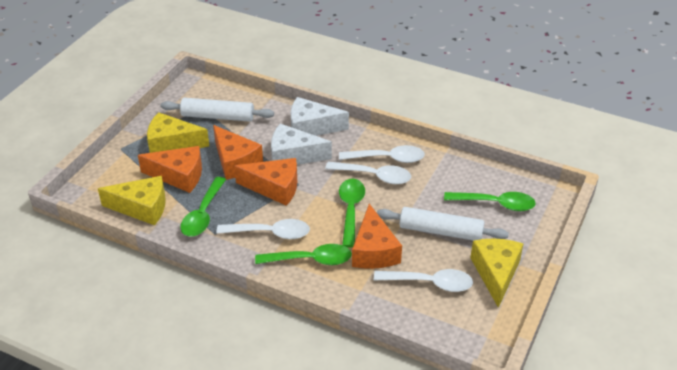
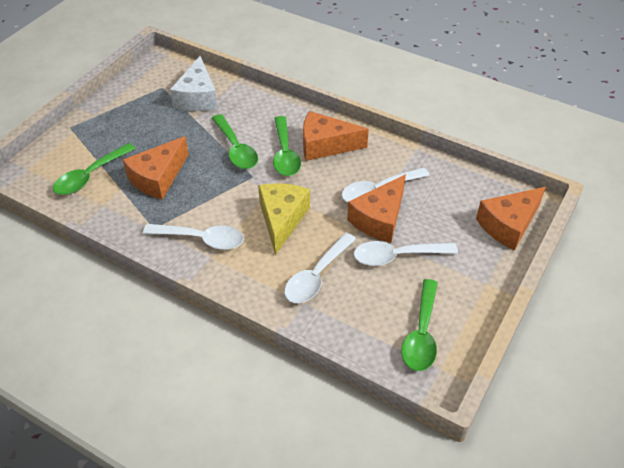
white cheese: [271,123,332,165] [291,97,349,136] = 2 -> [170,56,218,111] = 1
white rolling pin: [160,98,274,122] [377,207,509,241] = 2 -> none = 0
yellow cheese: [98,176,166,225] [147,112,210,153] [471,239,524,308] = 3 -> [258,183,310,255] = 1

